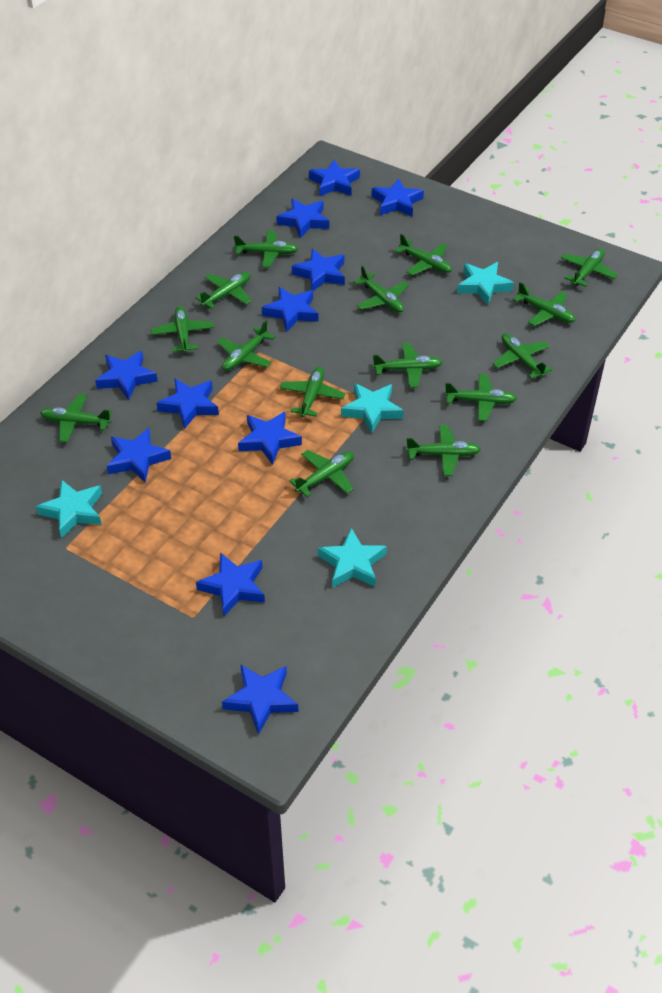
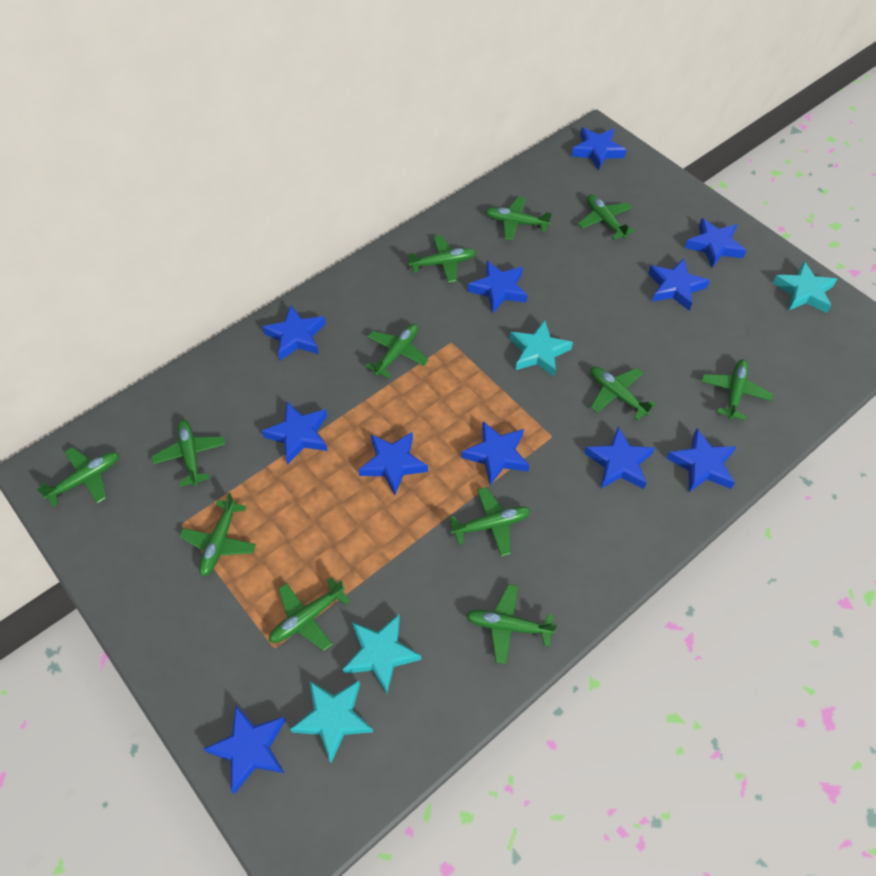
green plane: [40,394,112,443] [151,306,214,353] [195,272,252,309] [217,320,275,371] [234,230,298,268] [280,367,345,417] [289,450,354,497] [354,266,409,313] [372,343,443,388] [395,234,452,275] [406,425,481,476] [444,374,517,421] [493,333,553,379] [513,282,575,326] [561,248,618,287] = 15 -> [37,447,119,507] [151,420,226,487] [179,493,256,577] [269,577,350,651] [366,324,428,379] [408,235,476,283] [449,487,531,557] [466,584,557,664] [485,196,552,241] [578,194,635,240] [590,367,656,421] [702,359,773,421] = 12

